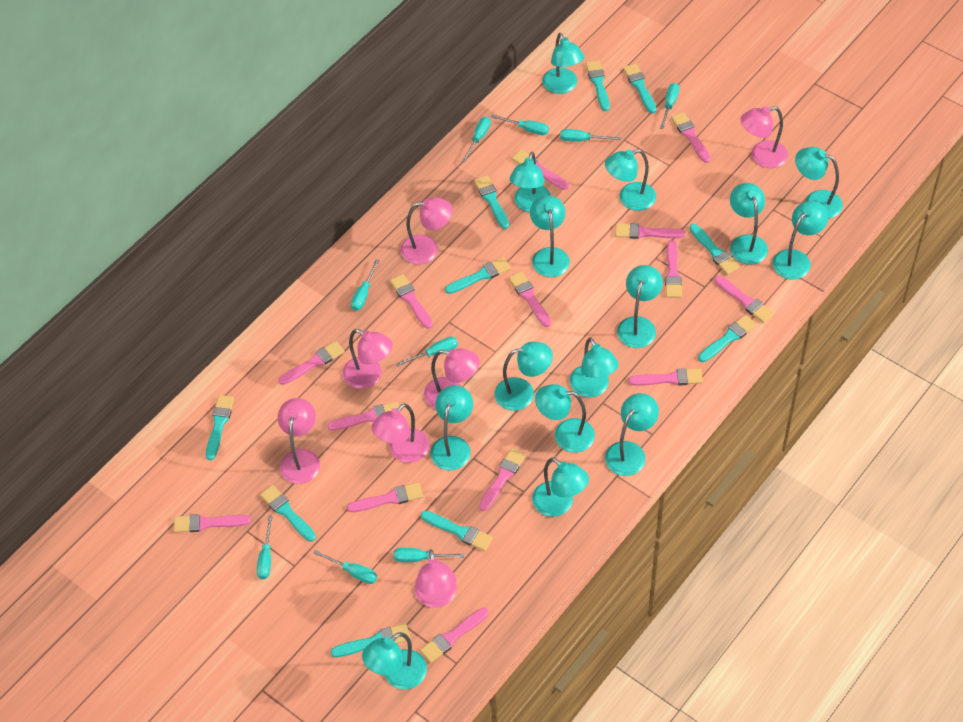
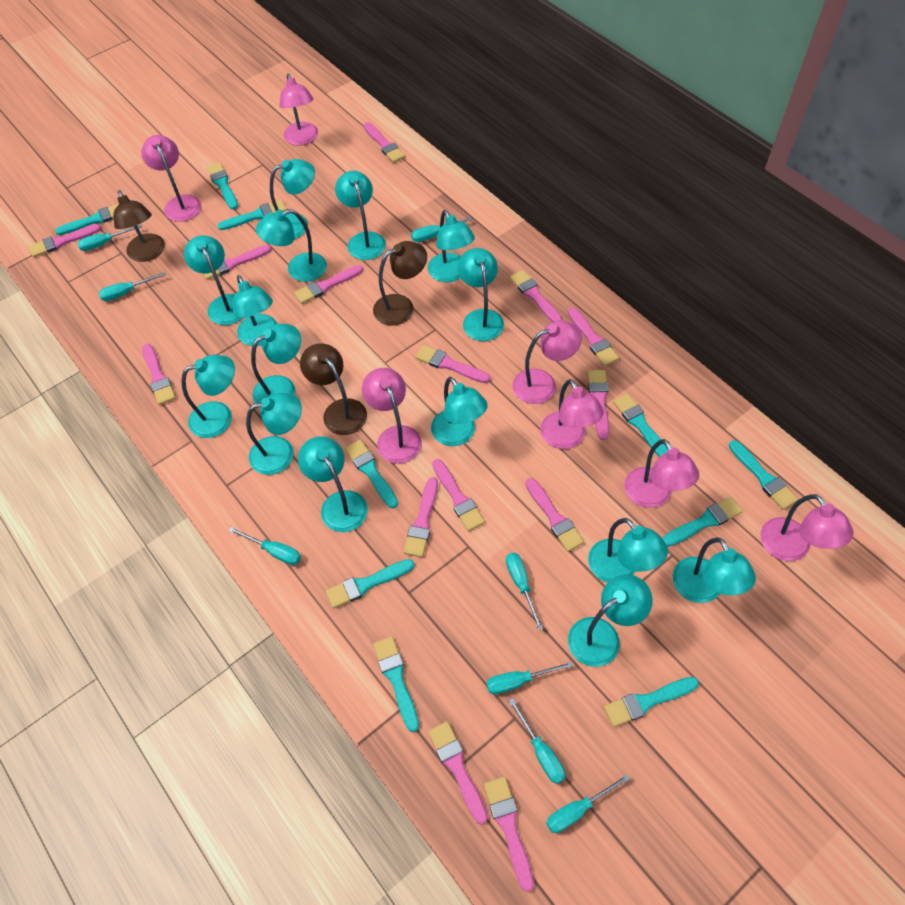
brown lamp: none = 0 -> [114,190,165,262] [300,343,367,435] [373,241,427,326] = 3
turquoise screwdriver: [256,515,273,579] [313,550,377,584] [351,259,379,311] [393,548,464,562] [396,337,458,366] [462,117,491,162] [491,115,549,135] [560,129,621,142] [660,83,679,129] = 9 -> [77,224,142,251] [99,272,166,301] [229,527,301,565] [411,217,473,242] [486,661,573,694] [506,553,544,630] [508,698,565,784] [546,774,630,833] = 8

